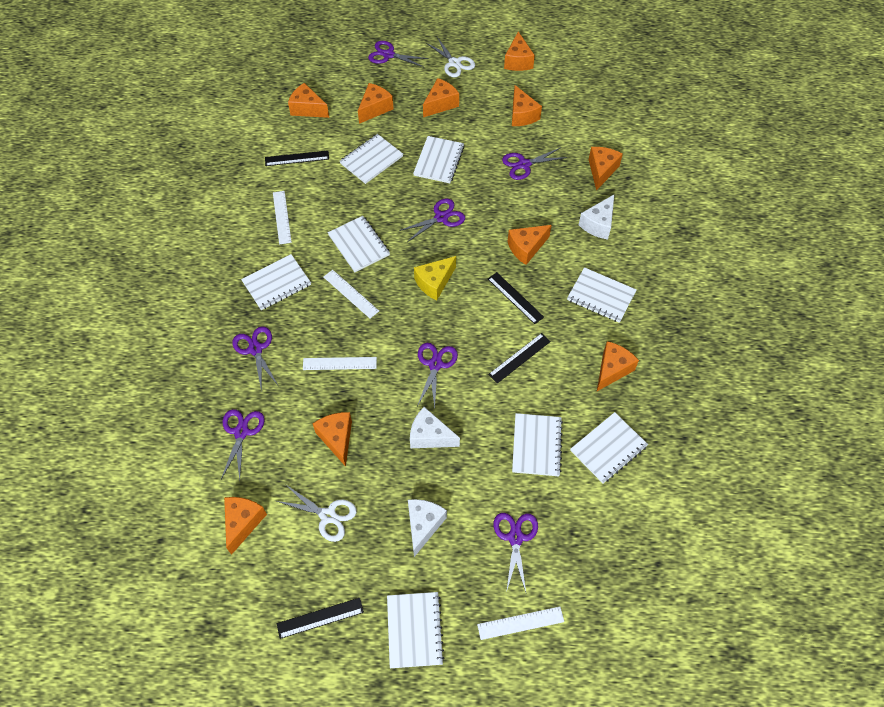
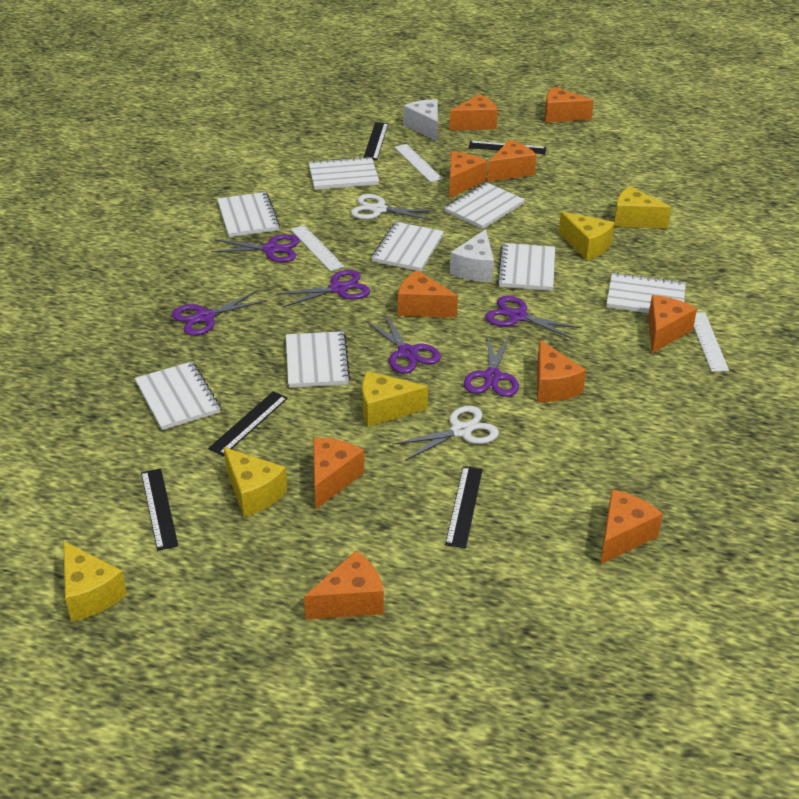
black ruler: [265,150,329,166] [277,598,364,639] [488,272,544,324] [488,333,551,383] = 4 -> [141,468,178,551] [208,391,288,456] [363,122,388,160] [445,466,483,548] [469,141,546,154] = 5
purple scissors: [221,409,265,481] [232,326,278,392] [368,41,429,67] [399,199,465,242] [417,343,458,409] [493,513,538,593] [502,148,567,180] = 7 -> [172,291,267,336] [211,234,299,262] [276,270,370,307] [366,314,441,373] [464,335,519,397] [485,296,582,339] = 6
white cheese: [408,499,447,557] [410,407,460,448] [579,195,614,240] = 3 -> [403,99,438,141] [450,229,494,282] = 2
white ruler: [273,191,292,244] [303,357,377,370] [324,270,379,319] [477,607,564,640] = 4 -> [290,225,344,271] [394,144,443,182] [694,312,729,372] = 3
yellow cheese: [414,256,456,300] = 1 -> [63,541,127,621] [224,447,287,517] [362,371,428,427] [559,212,615,260] [614,186,671,228] = 5

